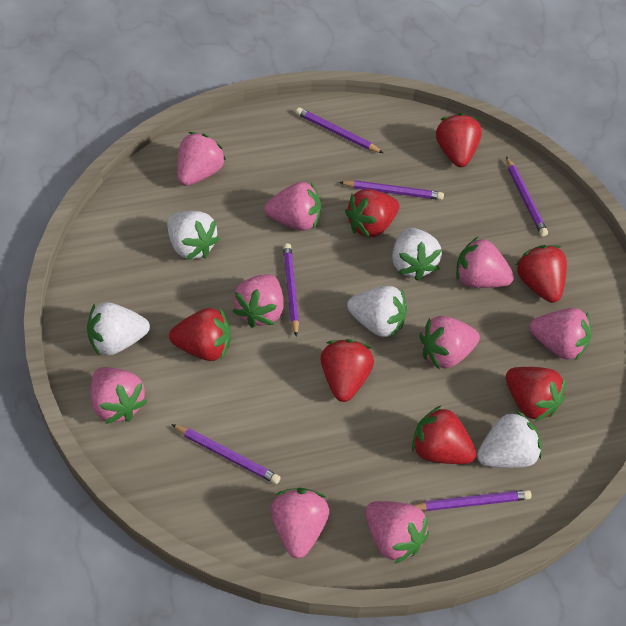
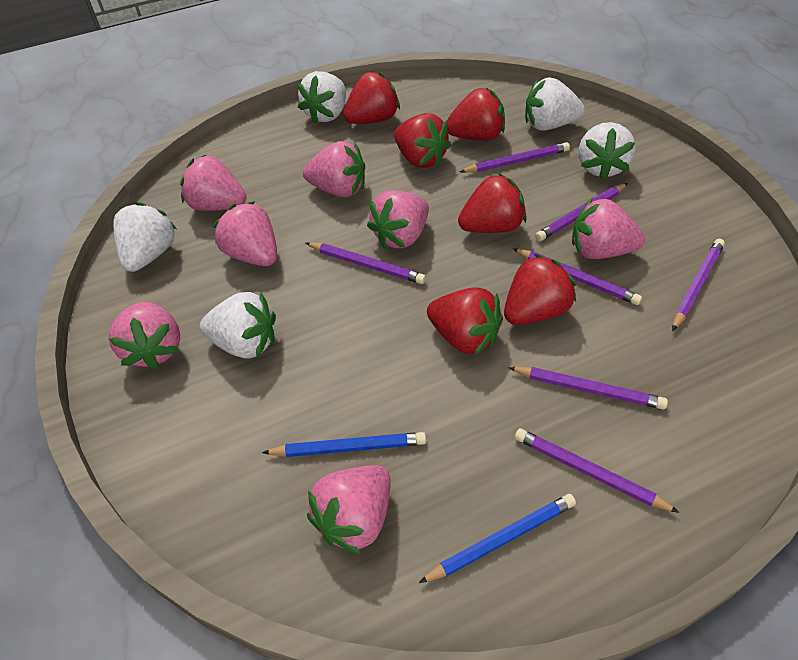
blue pencil: none = 0 -> [262,432,426,457] [419,494,576,583] = 2
pink strawberry: [91,367,147,424] [177,132,226,186] [232,274,284,328] [264,182,321,231] [271,488,329,558] [365,501,429,564] [419,316,480,369] [456,237,514,288] [530,308,591,361] = 9 -> [109,302,180,370] [180,155,247,211] [213,201,277,266] [303,141,365,198] [307,465,391,554] [367,190,429,249] [572,198,645,259] = 7
purple pencil: [171,424,281,484] [283,243,299,337] [296,107,383,153] [339,180,444,200] [414,490,532,511] [506,157,548,236] = 6 -> [306,242,426,284] [460,142,570,173] [508,367,668,410] [512,248,642,305] [515,428,680,513] [535,183,628,241] [672,239,725,331] = 7
red strawberry: [169,308,230,361] [320,339,374,402] [345,189,399,238] [412,405,476,464] [436,113,482,167] [506,367,566,422] [516,245,567,303] = 7 -> [343,71,400,124] [394,113,451,168] [427,287,503,356] [447,88,505,141] [458,173,527,233] [504,254,576,325] = 6

